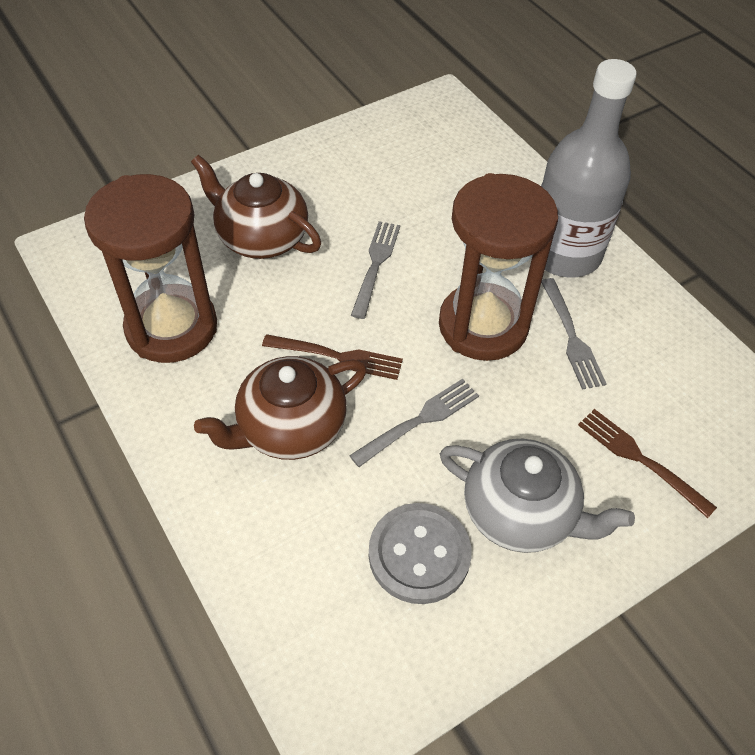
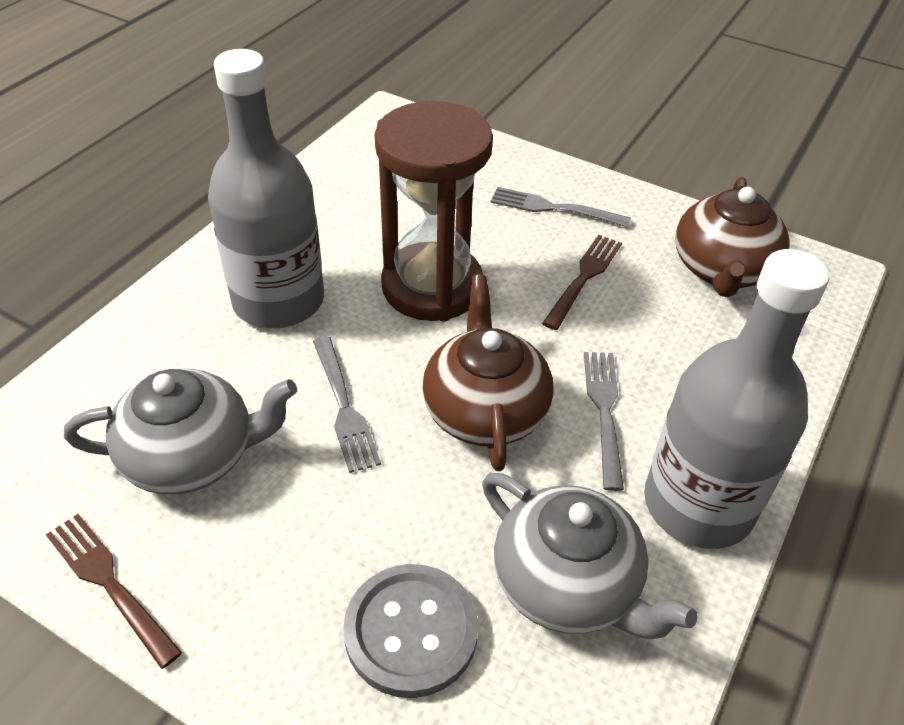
brown hourglass: [84,174,217,363] [439,173,558,361] = 2 -> [375,101,493,322] = 1
grey bottle: [541,59,637,277] = 1 -> [208,49,324,328] [644,249,830,549] = 2
grey teapot: [440,439,635,553] = 1 -> [64,369,297,494] [482,473,698,639] = 2

